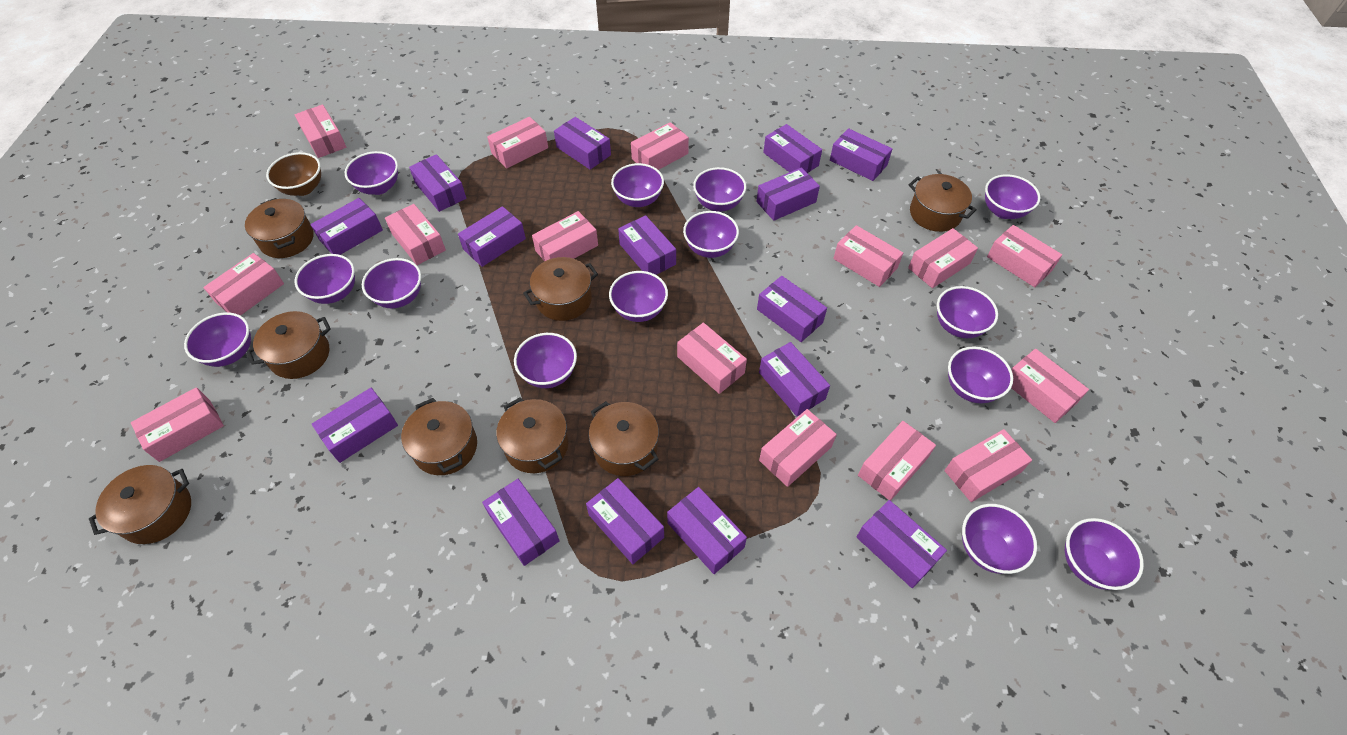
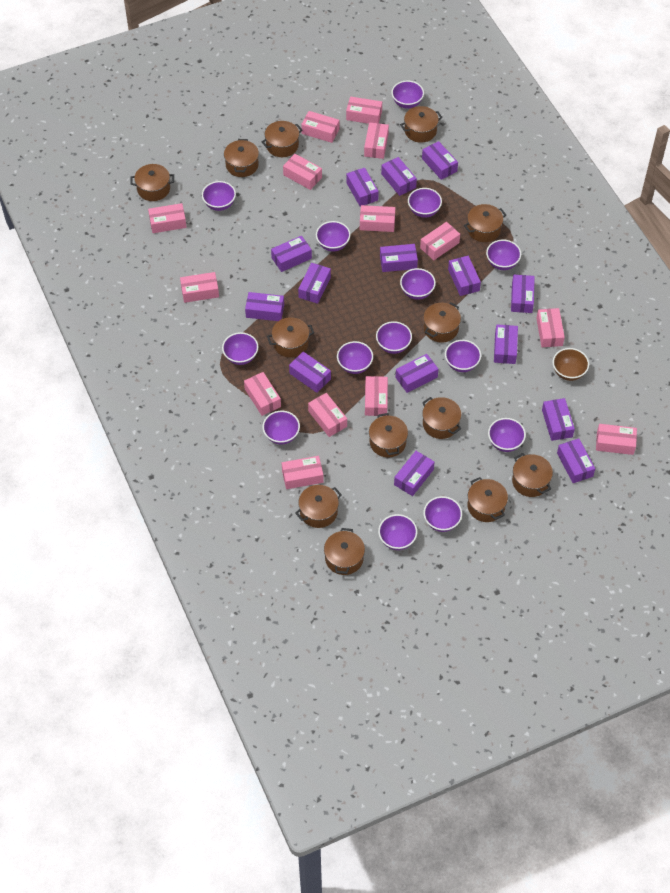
brown pot: [89,465,191,544] [245,198,314,258] [246,311,331,379] [401,398,477,475] [496,397,568,473] [523,257,598,321] [589,401,659,476] [909,174,976,232] = 8 -> [130,164,174,201] [224,139,259,177] [261,121,302,157] [267,317,314,358] [295,485,342,528] [324,528,365,575] [369,413,408,457] [400,106,442,143] [422,397,461,439] [423,302,461,343] [464,204,506,242] [467,477,508,522] [512,453,553,497] = 13
pink box: [131,387,224,462] [203,253,284,316] [295,104,346,158] [385,204,446,265] [487,117,548,169] [532,211,598,262] [631,122,689,170] [677,323,747,394] [759,409,837,487] [833,225,903,287] [858,421,936,501] [908,228,978,288] [945,429,1032,502] [987,225,1062,287] [1011,349,1089,423] = 15 -> [148,203,187,233] [180,272,219,303] [244,372,281,416] [282,456,324,489] [283,154,322,190] [301,111,339,143] [308,393,347,437] [346,97,382,124] [360,205,395,232] [364,122,389,159] [365,376,388,416] [420,222,460,260] [536,308,565,347] [596,424,637,455] = 14

